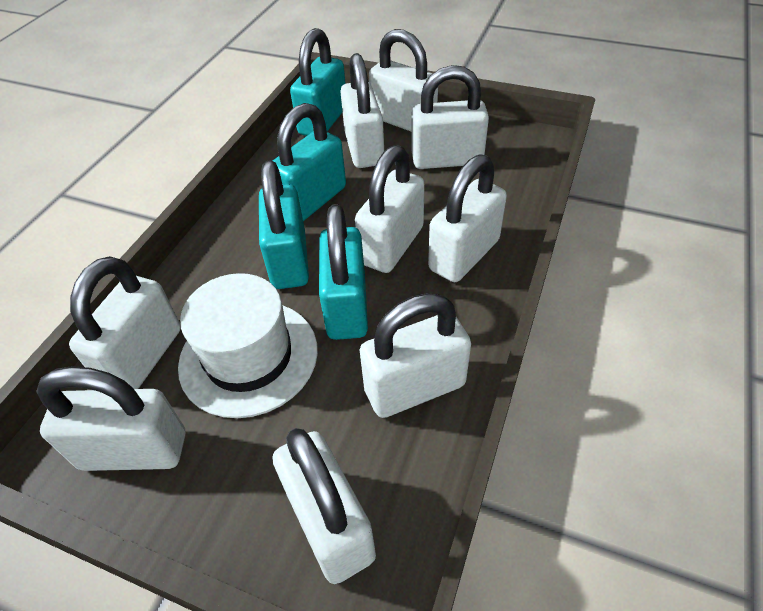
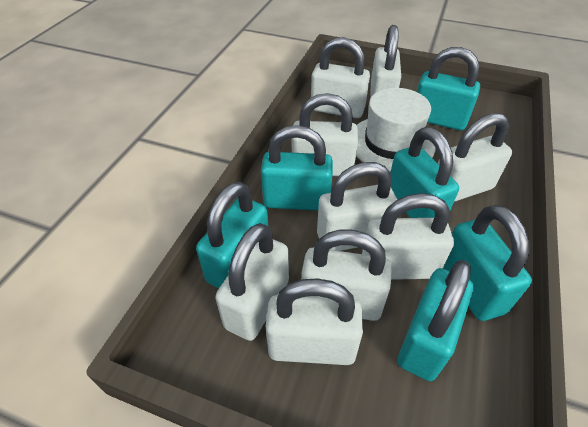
turquoise padlock: [259,160,309,289] [273,103,346,221] [290,28,346,136] [319,204,368,340] = 4 -> [196,182,268,289] [261,125,333,211] [390,127,459,218] [398,260,473,381] [417,47,480,130] [444,205,532,321] = 6

